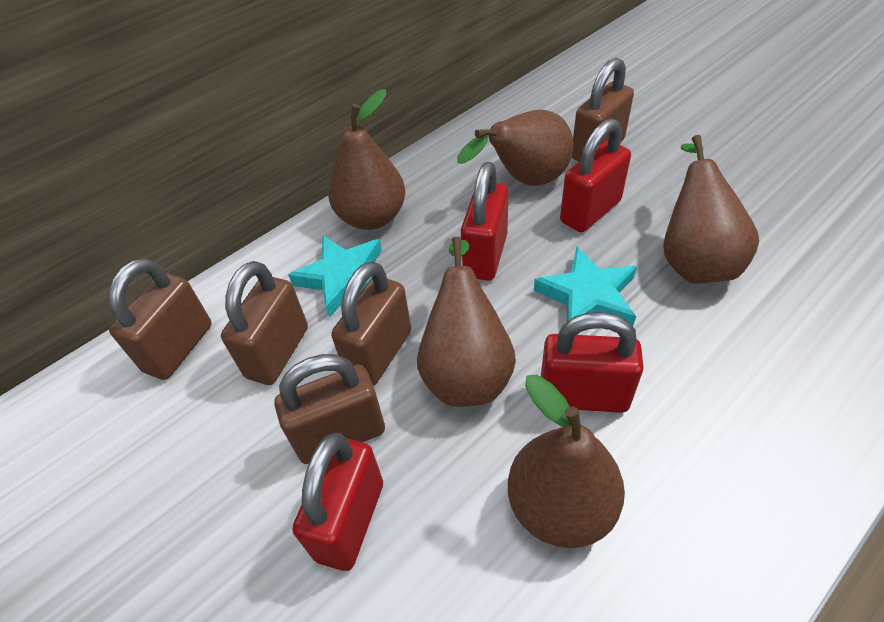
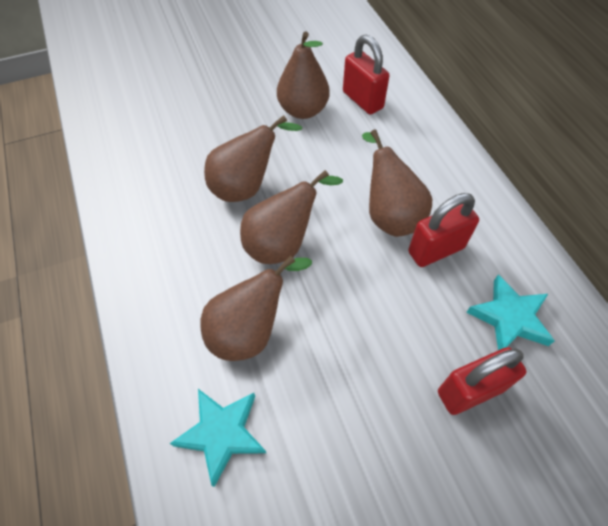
brown padlock: [109,258,212,380] [221,261,308,385] [274,354,385,464] [331,261,411,386] [572,58,634,162] = 5 -> none = 0
red padlock: [293,433,383,571] [461,162,509,281] [541,312,644,413] [560,118,631,232] = 4 -> [343,35,389,115] [408,193,479,267] [438,347,527,415] = 3

